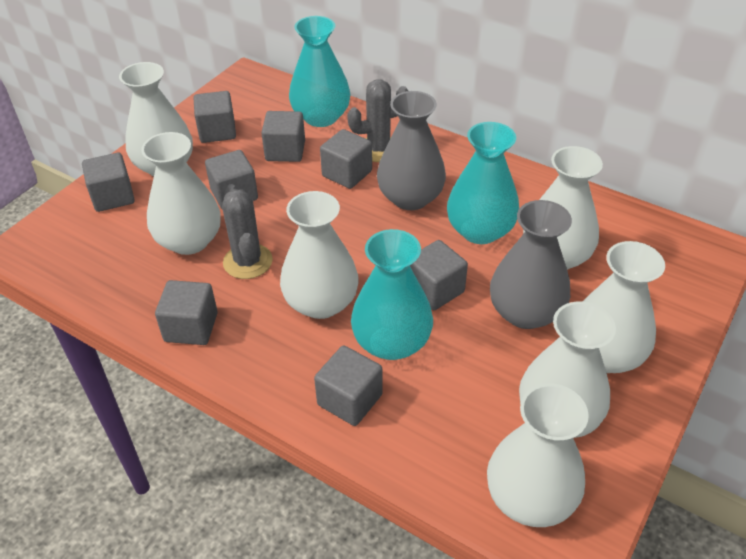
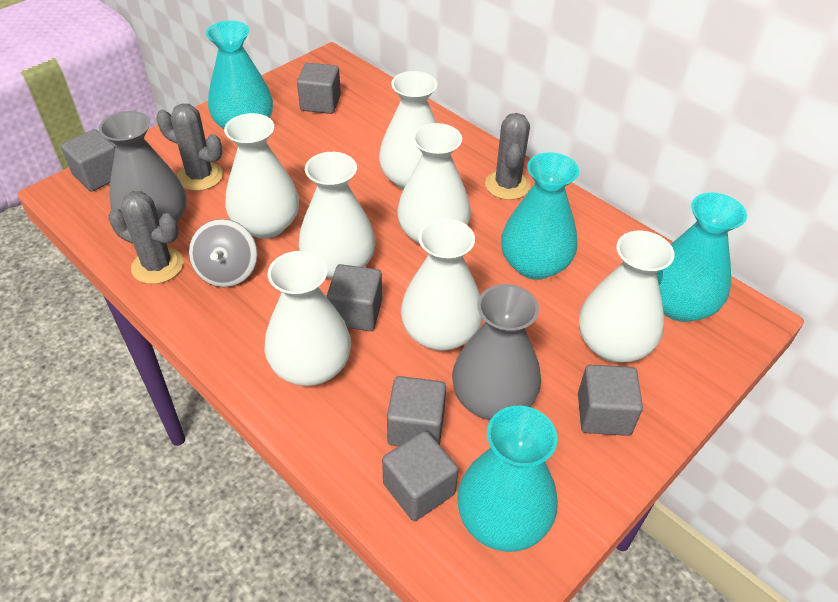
grey cactus: [222,184,273,279] [347,79,408,162] = 2 -> [109,191,183,284] [156,104,223,191] [485,113,531,200] = 3
grey cube: [82,153,135,212] [155,280,218,345] [194,91,236,143] [205,150,258,210] [261,111,305,162] [314,346,383,426] [320,129,372,189] [410,240,468,310] = 8 -> [61,129,115,192] [297,63,341,114] [326,264,382,331] [382,431,458,521] [387,376,446,446] [578,365,643,436] = 6
grey spinning top: none = 0 -> [189,219,258,287] = 1
turquoise vase: [289,16,351,127] [351,229,433,360] [447,122,519,244] = 3 -> [206,21,273,129] [457,406,558,552] [501,152,579,280] [657,193,747,322] = 4

